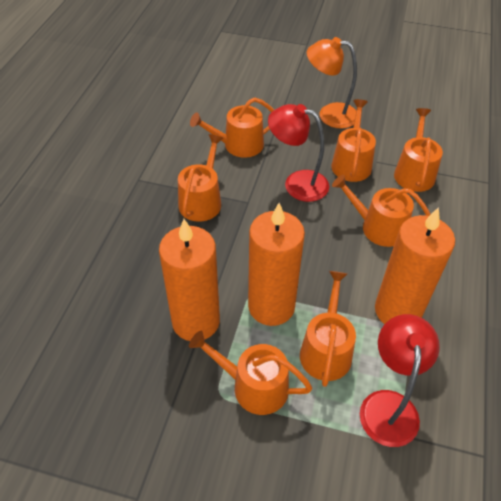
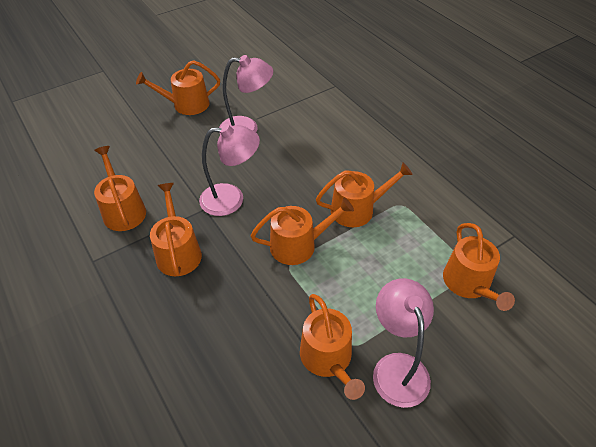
orange candle: [159,219,220,341] [248,203,305,326] [375,207,455,324] = 3 -> none = 0
orange lamp: [307,37,357,128] = 1 -> none = 0
pink lamp: none = 0 -> [199,124,260,216] [219,55,273,135] [373,278,434,408] = 3
red lamp: [268,104,329,202] [360,314,440,447] = 2 -> none = 0

